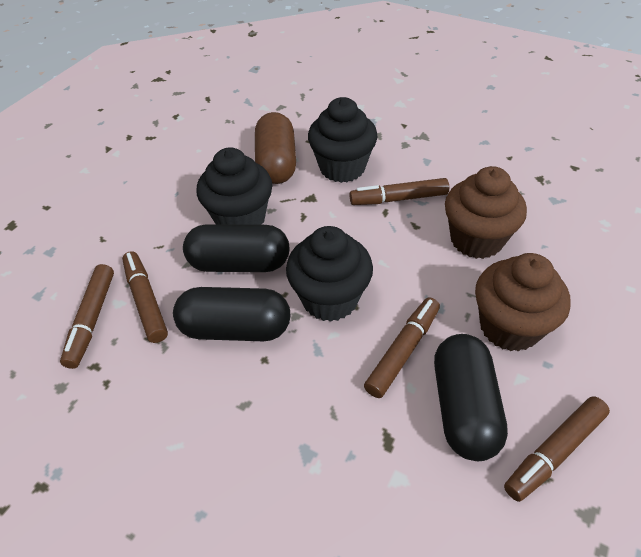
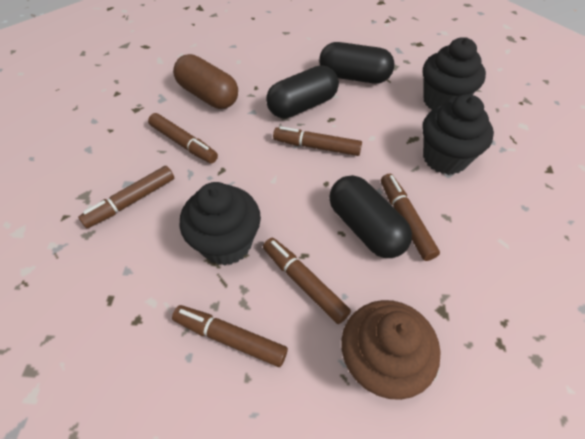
brown cupcake: [445,166,527,259] [475,253,571,352] = 2 -> [341,300,441,400] = 1
brown marker: [60,264,114,369] [122,251,168,343] [350,178,449,205] [364,297,440,398] [504,397,610,502] = 5 -> [78,166,174,228] [148,113,218,164] [172,305,288,367] [263,238,351,324] [273,126,362,156] [381,174,440,261] = 6

